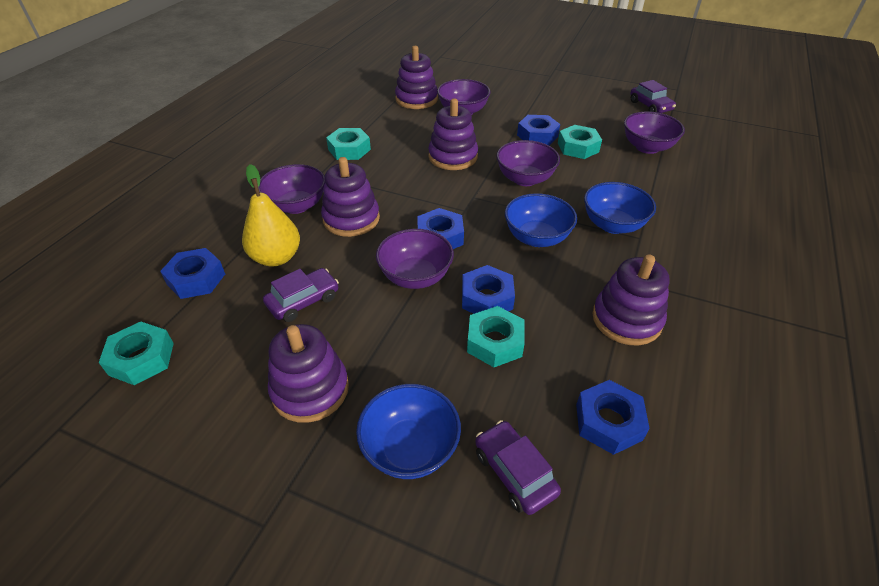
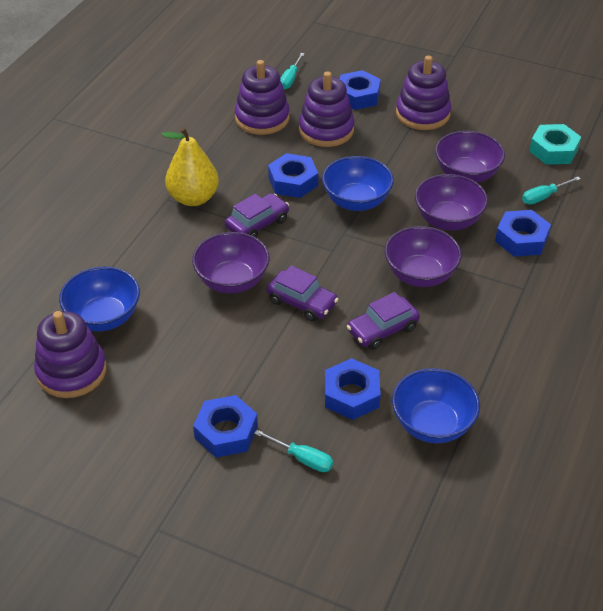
purple bowl: [258,164,325,214] [376,229,454,289] [437,79,490,115] [496,140,560,186] [624,112,685,154] = 5 -> [192,232,270,294] [385,226,462,287] [415,174,488,230] [435,131,505,183] = 4
purple stacking toy: [268,324,349,423] [321,157,380,237] [395,46,438,109] [428,99,478,170] [592,254,670,345] = 5 -> [34,311,107,398] [235,60,290,135] [299,71,355,147] [396,56,451,130] = 4
turquoise nut: [99,321,174,385] [326,128,371,160] [467,306,525,367] [558,125,602,159] = 4 -> [529,124,581,165] = 1
turquoise screwdriver: none = 0 -> [254,430,333,472] [280,53,304,90] [522,177,580,204] = 3

